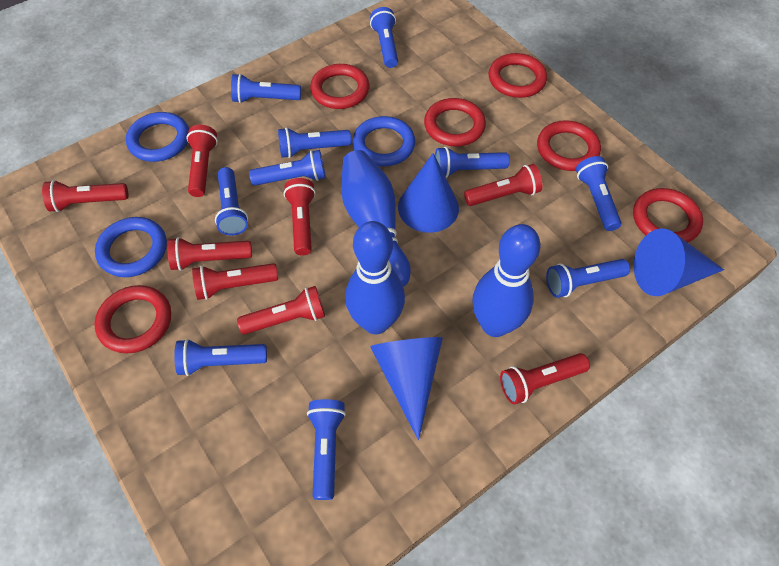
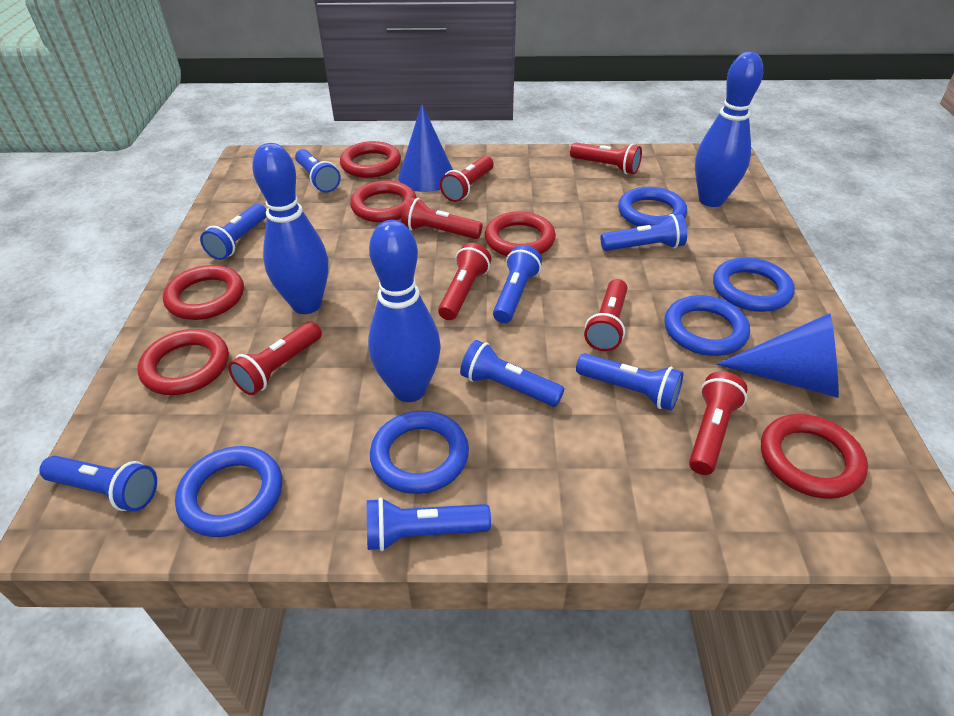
blue cone: [370,337,443,440] [398,153,459,233] [634,228,724,296] = 3 -> [398,104,453,192] [716,313,839,398] = 2
blue flashlight: [174,339,267,376] [215,167,248,236] [231,74,301,103] [249,150,326,186] [278,127,351,158] [307,399,346,500] [370,7,398,68] [435,147,510,178] [546,259,630,298] [576,156,622,231] = 10 -> [39,456,157,512] [200,204,267,260] [295,149,341,193] [367,497,491,551] [460,340,564,407] [493,245,542,323] [576,353,683,411] [601,214,687,251] = 8
blue ring: [95,217,167,277] [126,112,189,162] [353,116,415,166] = 3 -> [175,446,282,537] [370,411,469,494] [618,187,687,227] [665,295,750,356] [713,257,795,312] = 5
red flashlight: [42,180,128,212] [167,237,252,271] [186,125,218,197] [192,263,278,300] [237,286,325,334] [284,178,316,256] [464,164,542,206] [500,353,590,404] = 8 -> [228,321,322,395] [401,197,483,239] [438,243,491,320] [440,156,493,202] [570,143,642,174] [584,279,628,351] [689,371,748,475] = 7

